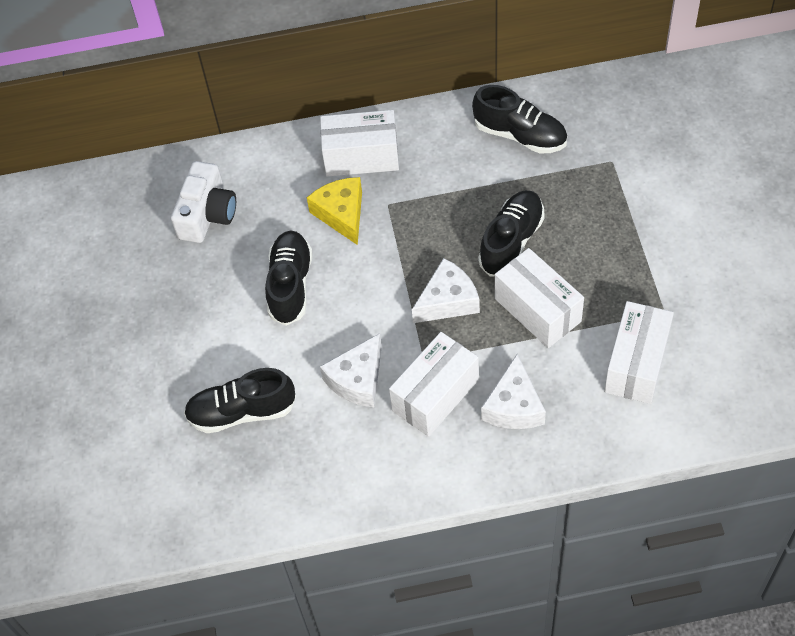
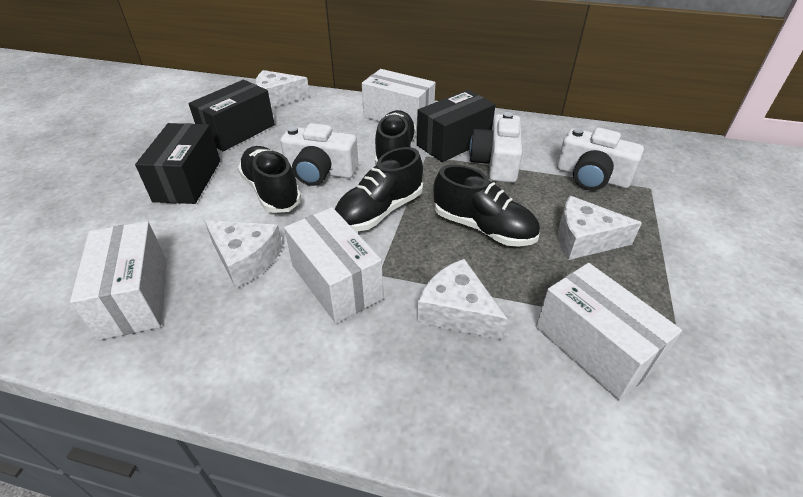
black box: none = 0 -> [135,123,220,204] [189,80,275,151] [417,90,496,162] = 3
white camera: [171,161,236,243] = 1 -> [280,123,358,186] [469,112,522,183] [557,128,644,190] = 3
white cheese: [320,333,382,407] [412,258,480,323] [481,354,546,429] = 3 -> [204,220,283,288] [255,70,310,108] [417,259,507,340] [558,196,642,260] = 4
yellow cheese: [307,177,362,245] = 1 -> none = 0

